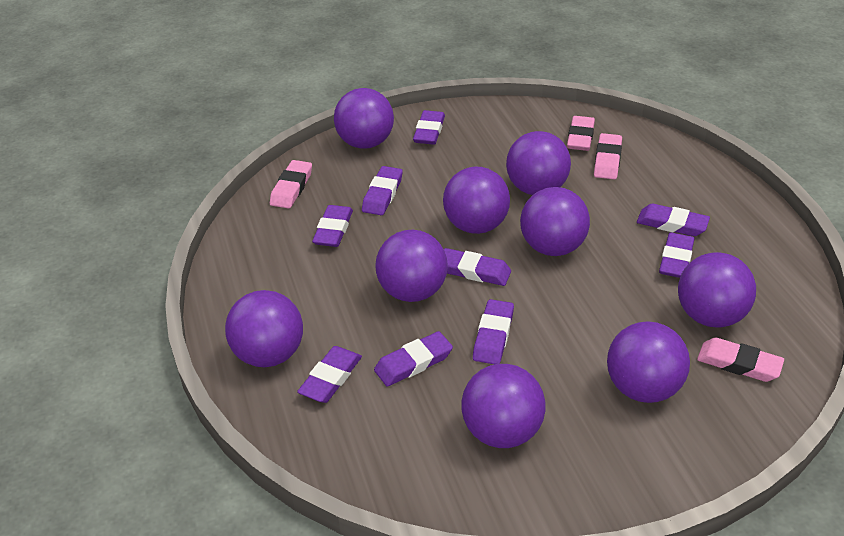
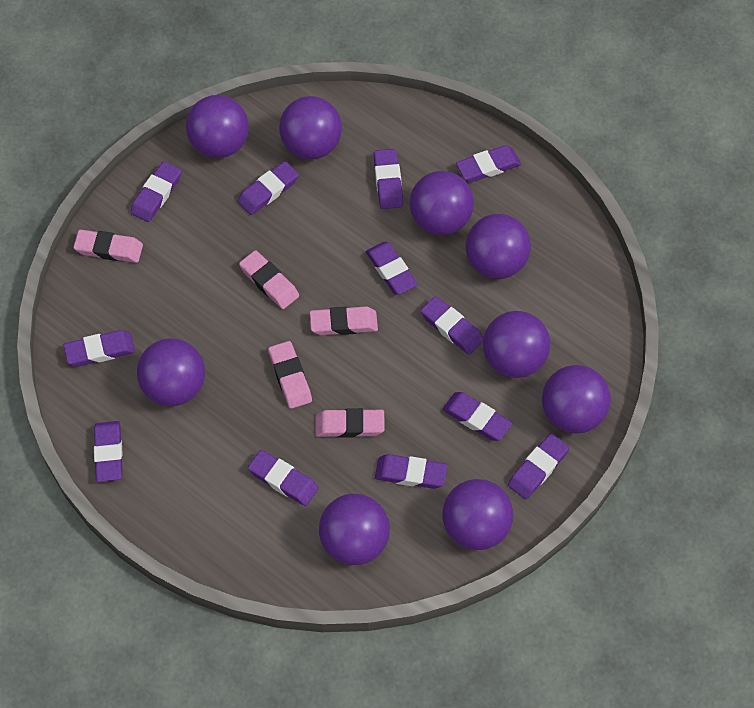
pink eraser: [270,160,312,208] [567,116,595,151] [594,133,622,179] [697,338,784,382] = 4 -> [73,230,143,263] [239,250,299,309] [268,341,312,409] [310,306,378,335] [315,408,385,438] = 5
purple eraser: [297,346,362,403] [312,205,353,247] [362,166,403,215] [374,331,453,386] [413,110,445,145] [444,248,511,286] [473,299,514,364] [637,204,710,236] [659,232,694,278] = 9 -> [63,330,135,366] [94,421,123,482] [130,161,181,222] [237,161,299,215] [248,450,319,506] [366,242,418,295] [374,149,403,209] [375,454,447,489] [421,296,483,355] [442,392,512,441] [456,145,521,182] [508,433,569,499] = 12

